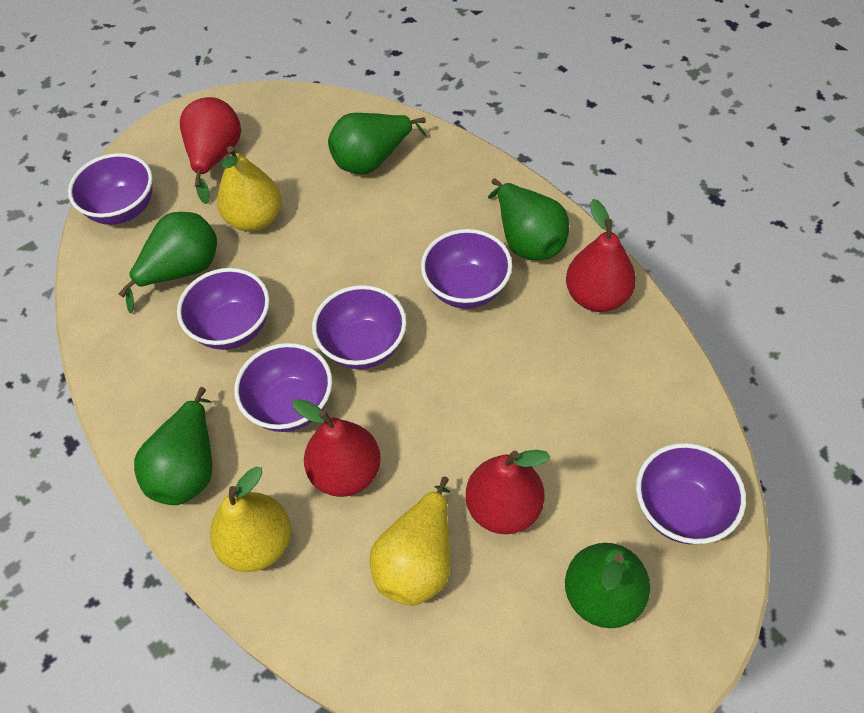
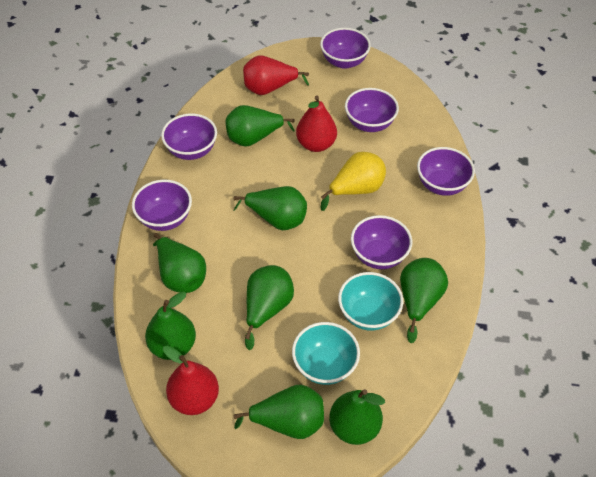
green pear: [118,212,217,313] [134,387,212,505] [328,113,427,174] [488,178,569,260] [565,543,650,628] = 5 -> [145,292,196,360] [153,233,206,293] [225,105,295,147] [234,186,307,230] [234,385,324,439] [245,265,294,350] [329,389,385,445] [400,258,448,343] = 8
red pear: [180,97,241,204] [292,399,381,497] [466,450,550,534] [566,199,636,312] = 4 -> [163,346,219,415] [243,55,309,95] [296,96,337,152] = 3
turquoise bowl: none = 0 -> [292,322,360,385] [338,272,403,331] = 2
yellow pear: [210,466,291,572] [217,146,281,232] [370,476,450,606] = 3 -> [320,152,386,211] = 1

